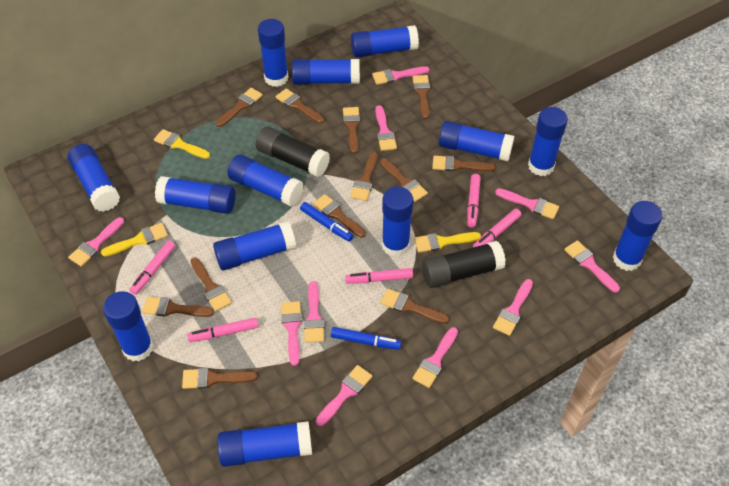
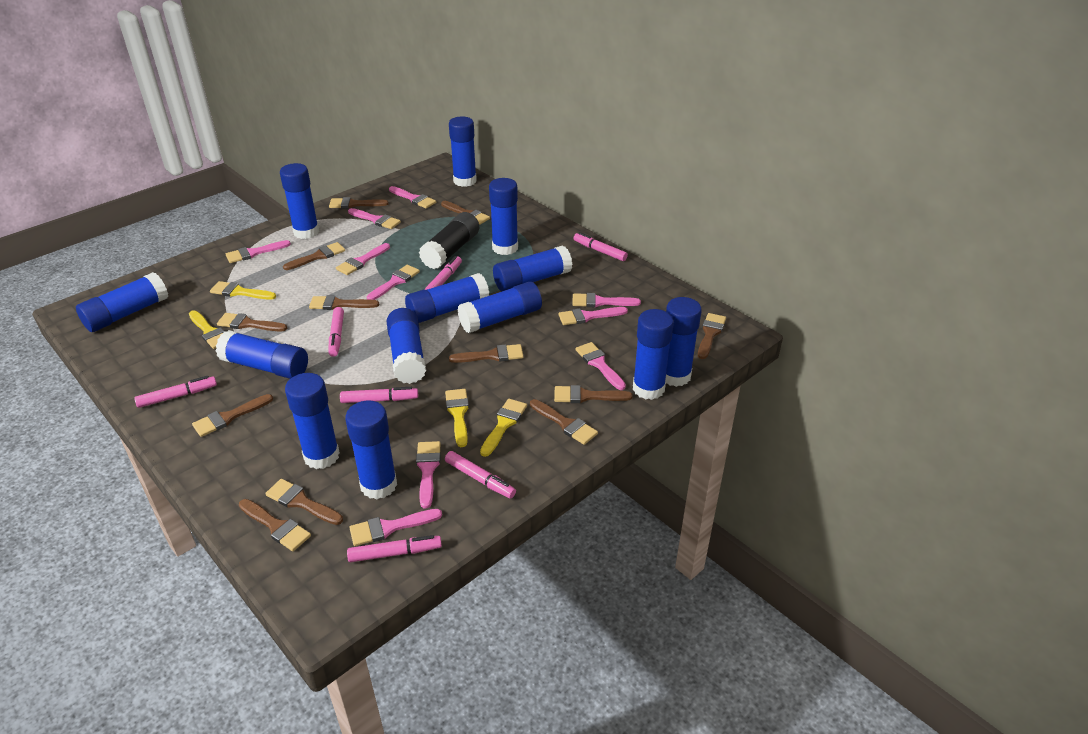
black glue stick: [256,127,330,177] [422,241,506,288] = 2 -> [419,212,479,269] = 1
blue marker: [300,202,353,242] [331,327,401,350] = 2 -> none = 0
pink marker: [129,240,175,295] [187,317,259,342] [345,268,413,284] [467,174,481,227] [473,209,522,247] = 5 -> [134,376,217,408] [328,307,344,357] [340,387,418,403] [347,535,442,562] [424,256,462,290] [445,451,516,499] [573,232,628,261] = 7
yellow brush: [101,223,168,257] [154,129,210,159] [414,232,481,253] = 3 -> [189,310,224,349] [210,281,276,300] [445,389,469,447] [480,399,527,457] = 4

